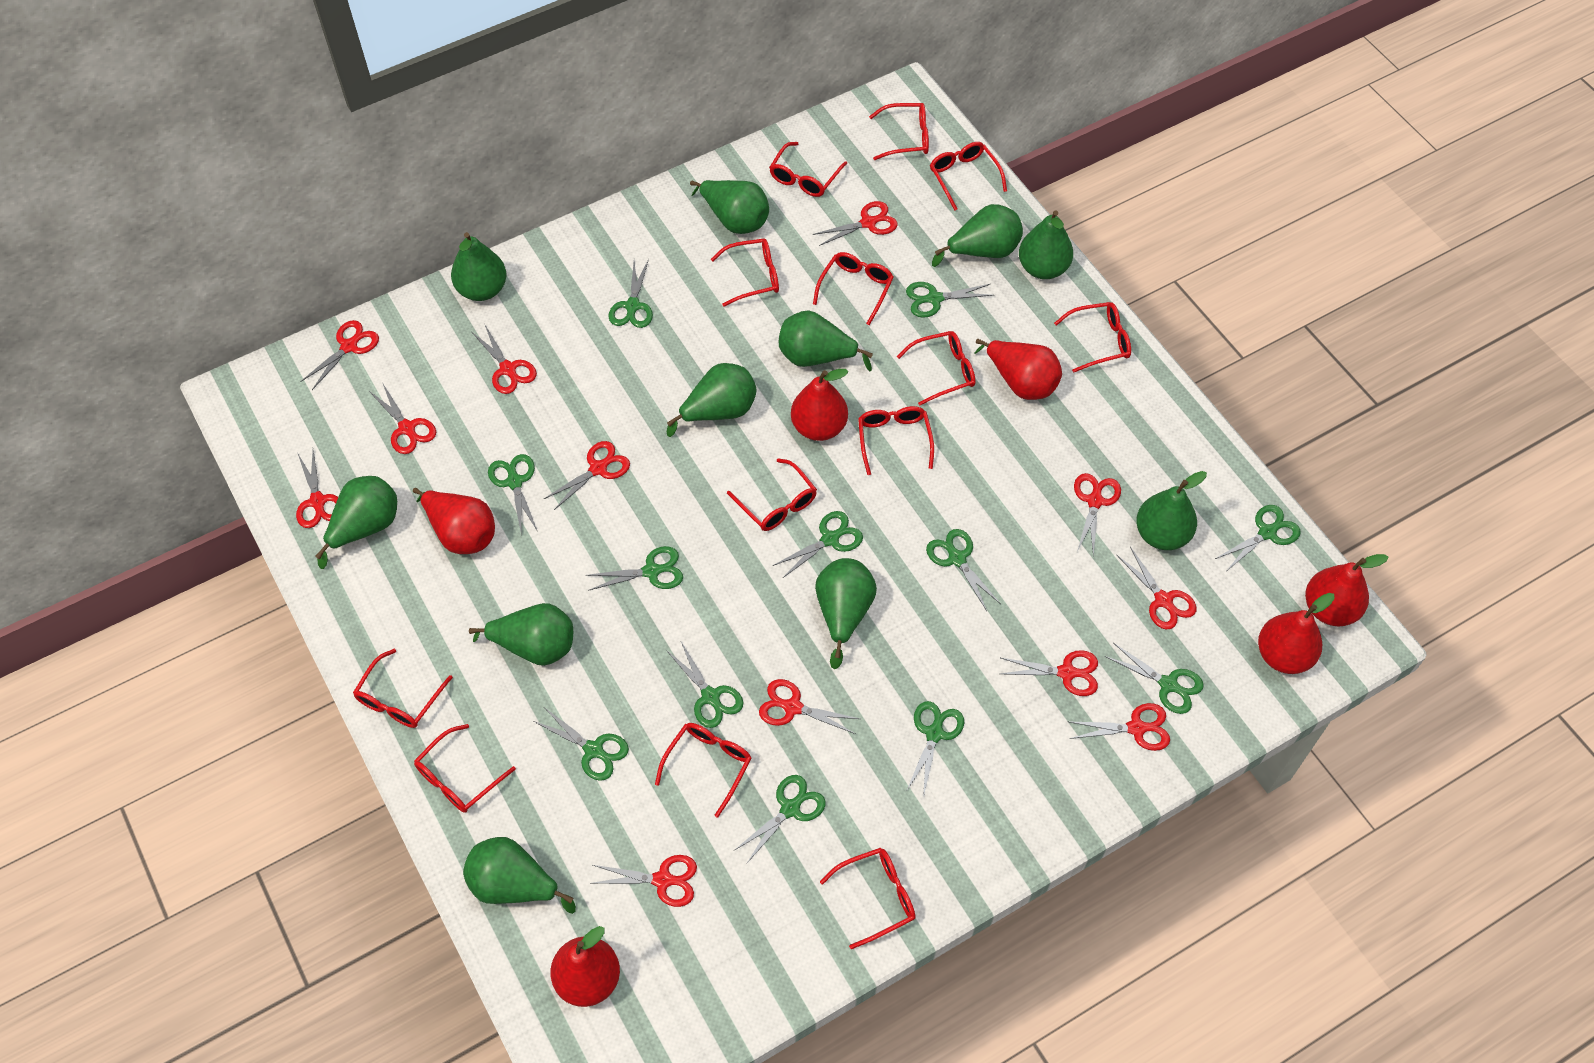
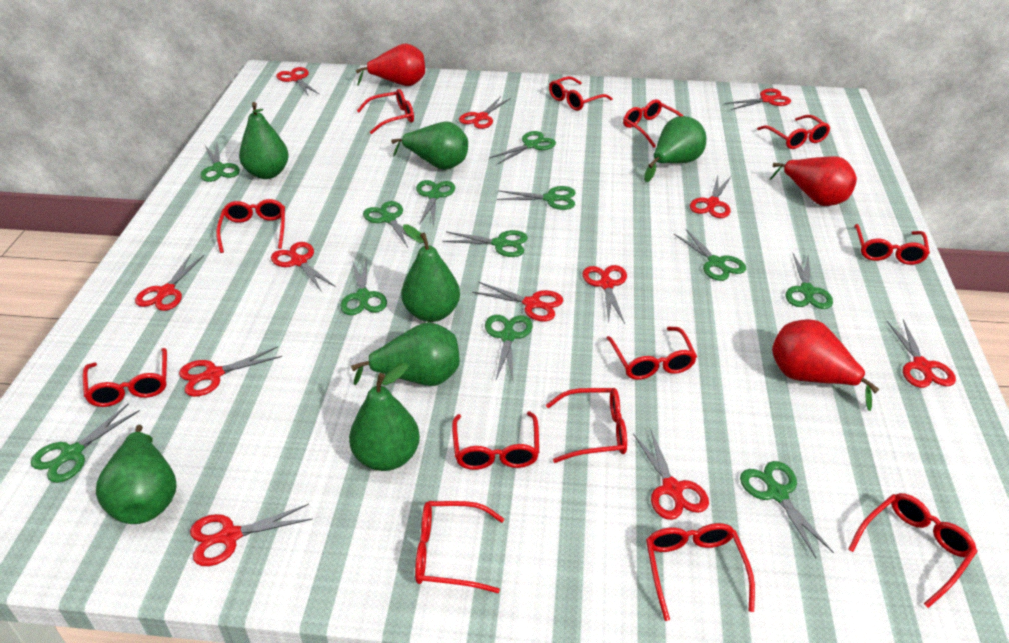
green pear: [315,476,397,569] [451,232,507,301] [463,837,576,914] [469,603,573,666] [667,363,757,437] [690,180,769,234] [779,310,873,371] [815,558,877,669] [932,204,1023,267] [1019,210,1073,279] [1136,471,1207,550] = 11 -> [96,425,176,524] [239,102,289,179] [349,363,420,471] [351,322,460,386] [391,121,468,170] [401,224,460,322] [644,116,706,182] = 7
red pear: [413,488,495,554] [550,926,620,1007] [791,369,848,441] [975,339,1062,400] [1258,593,1335,674] [1305,554,1388,626] = 6 -> [356,44,425,86] [770,156,857,206] [772,319,879,411] = 3

